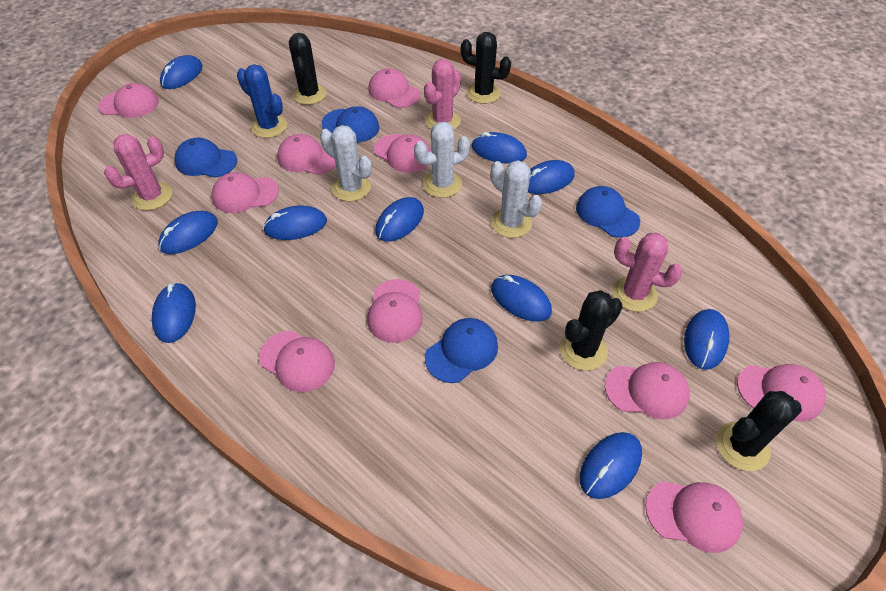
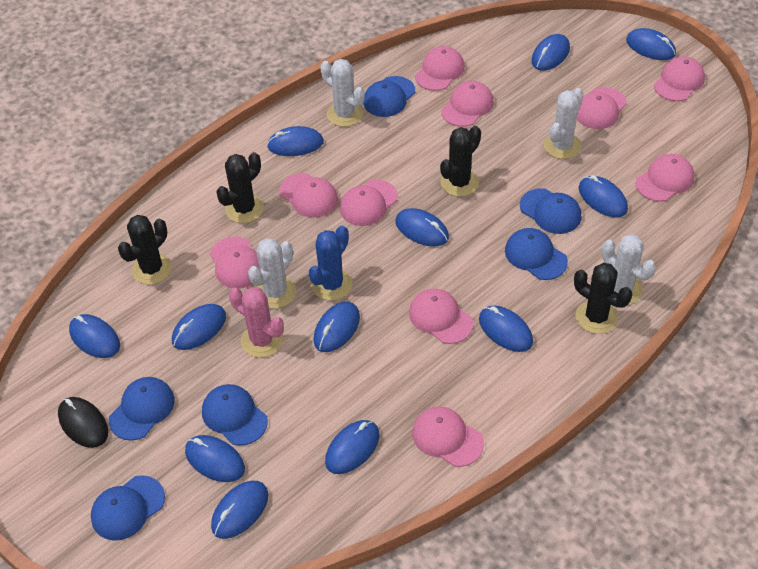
black mouse: none = 0 -> [58,397,108,448] = 1
blue cap: [174,138,237,178] [322,106,379,143] [425,318,498,383] [576,186,640,238] = 4 -> [91,475,165,541] [109,377,175,440] [202,384,268,446] [363,76,415,117] [505,228,568,280] [520,188,581,234] = 6
blue mouse: [152,282,196,343] [158,211,218,254] [160,55,203,89] [263,206,327,240] [375,197,424,242] [472,132,527,164] [491,275,552,322] [528,160,575,194] [580,432,642,499] [684,309,729,370] = 10 -> [69,314,120,358] [172,304,226,350] [185,435,245,482] [211,481,269,539] [267,126,324,156] [314,302,360,352] [325,420,380,474] [395,208,449,247] [479,306,533,352] [531,34,570,71] [579,175,628,218] [626,28,676,60] = 12
pink cactus: [104,134,172,210] [424,59,461,130] [612,233,683,312] = 3 -> [229,287,284,358] = 1
white cactus: [320,125,372,201] [414,122,470,198] [491,160,542,238] = 3 -> [248,238,296,309] [320,59,365,127] [544,88,583,159] [602,234,656,305] = 4

